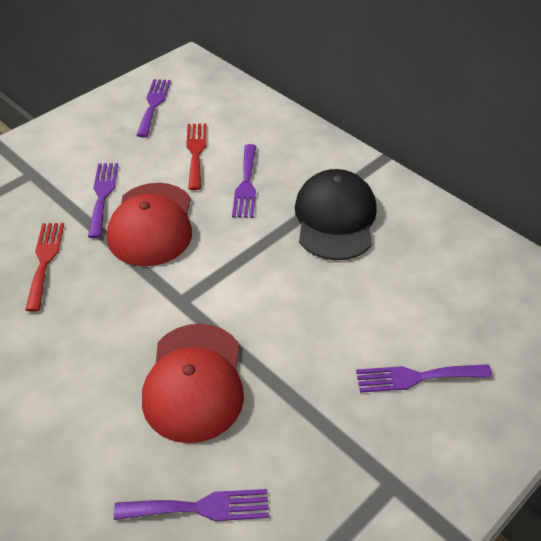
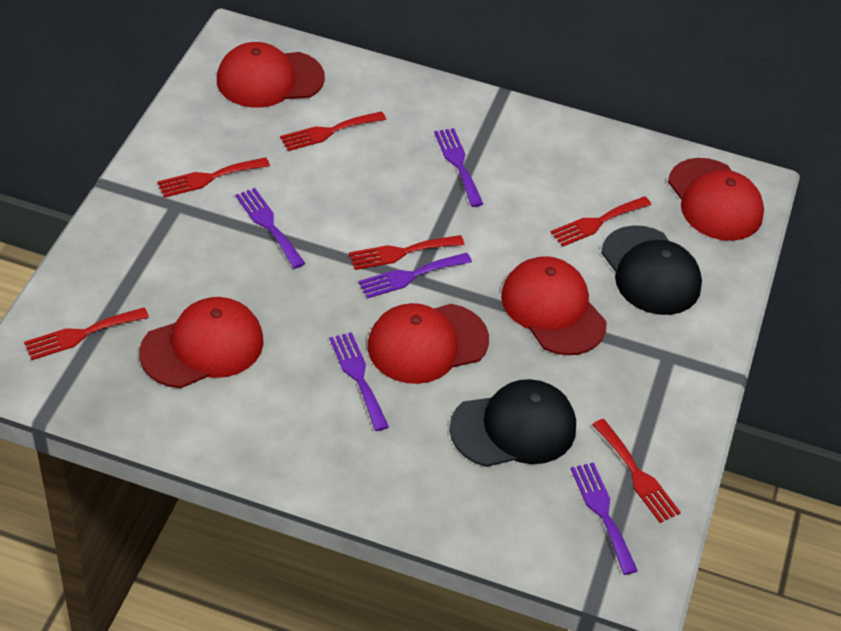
black cap: [295,169,377,260] = 1 -> [449,379,576,467] [601,225,702,315] = 2
red cap: [107,183,192,266] [142,324,244,443] = 2 -> [139,297,264,388] [217,42,325,108] [368,303,489,384] [501,256,607,355] [668,158,764,241] = 5
red fork: [25,223,64,312] [186,123,206,190] = 2 -> [24,307,149,360] [157,157,270,198] [280,111,386,151] [349,235,465,270] [550,196,652,247] [592,419,681,523] = 6

